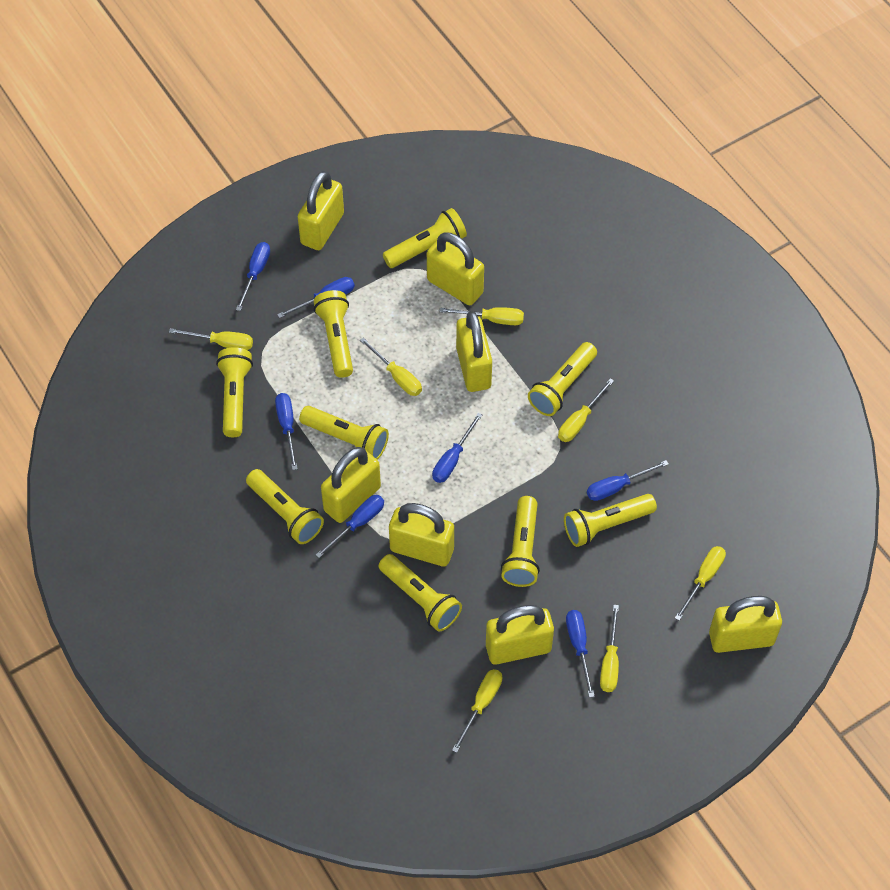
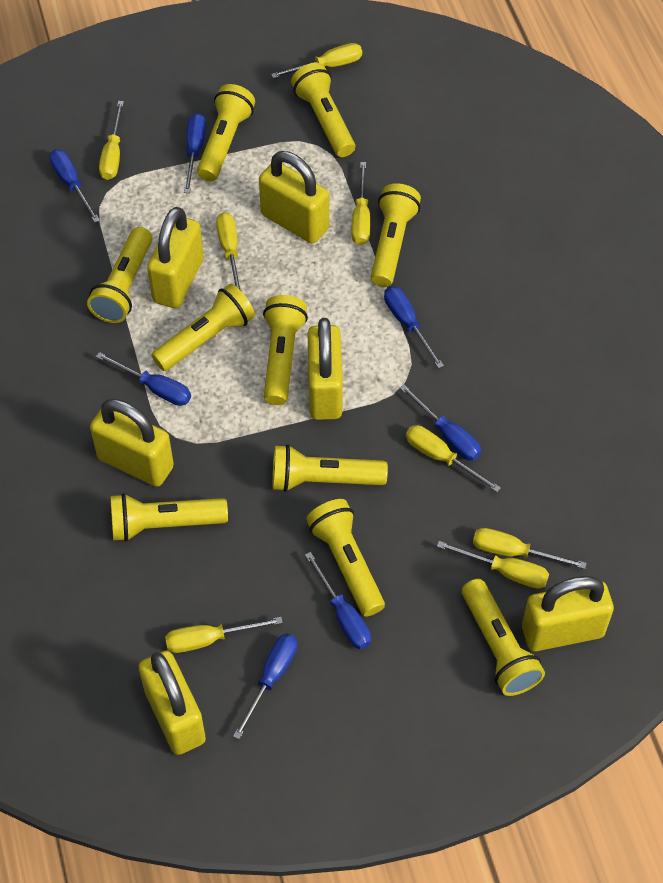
yellow flashlight: [216,347,253,437] [246,469,324,544] [299,406,389,460] [314,290,353,378] [379,554,462,632] [383,208,467,268] [501,496,540,587] [528,342,597,416] [564,494,657,547] = 9 -> [87,227,153,323] [111,493,228,541] [151,283,255,371] [197,84,255,182] [263,295,308,405] [272,444,388,492] [291,63,355,157] [306,499,385,617] [371,183,421,287] [462,579,545,696] = 10
yellow padlock: [298,171,344,250] [321,447,381,523] [389,503,454,567] [427,232,484,305] [456,311,492,392] [486,605,554,665] [709,596,782,653] = 7 -> [90,399,174,487] [138,650,206,755] [147,207,204,308] [259,151,329,244] [308,318,343,420] [522,576,614,652] = 6
yellow screwdriver: [169,328,253,350] [360,337,422,396] [439,307,524,325] [452,669,502,753] [558,378,614,442] [600,605,619,692] [675,546,726,621] = 7 -> [99,101,124,180] [165,617,283,653] [216,212,242,291] [271,43,362,78] [352,162,370,245] [406,425,501,492] [437,541,549,589] [473,528,587,569] = 8

